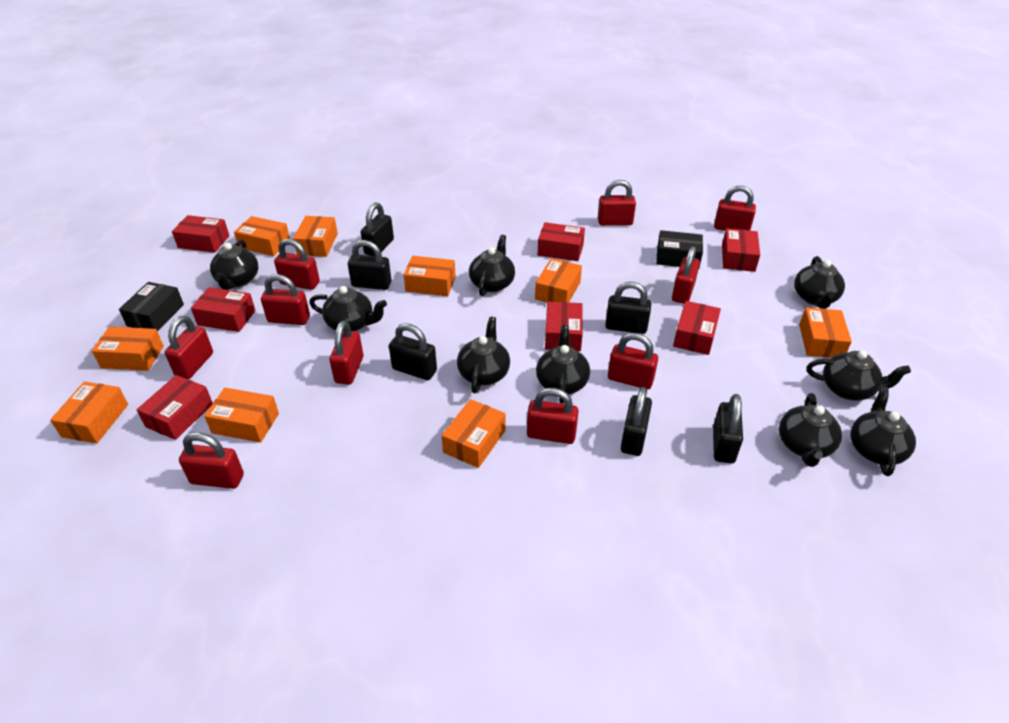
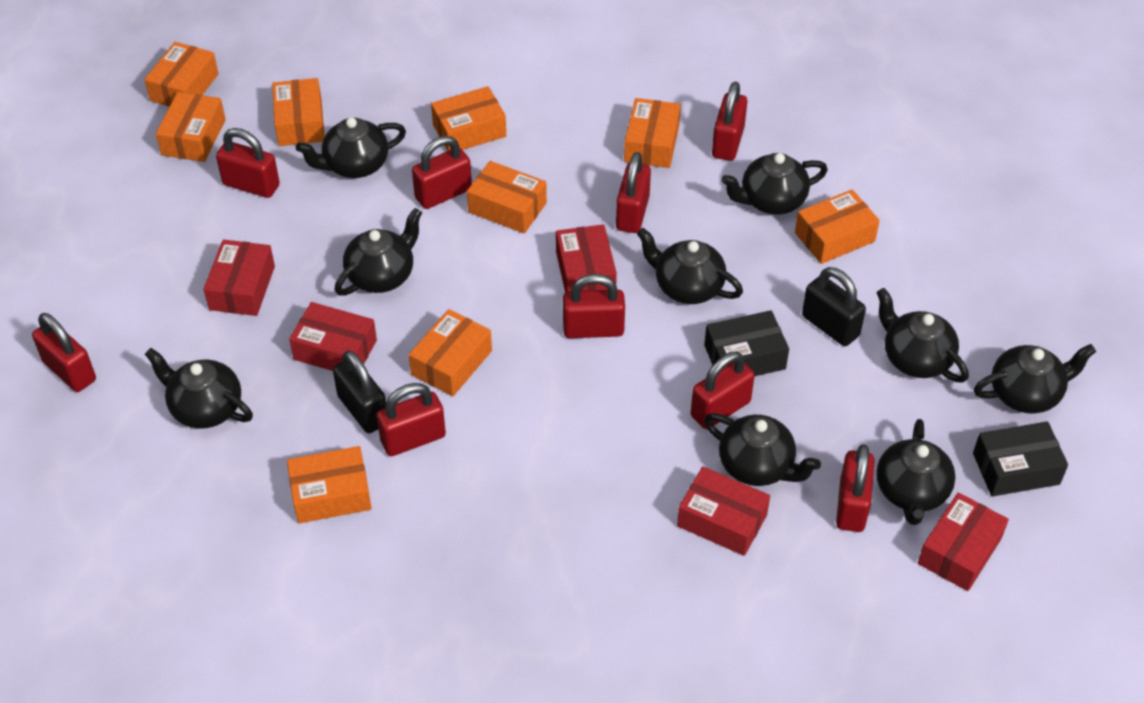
black padlock: [348,240,391,290] [361,202,394,256] [389,323,437,380] [605,282,651,334] [621,387,652,456] [713,394,743,464] = 6 -> [333,350,386,433] [802,267,866,346] = 2
red box: [137,375,213,440] [172,215,229,253] [191,287,256,332] [538,222,585,261] [545,302,583,351] [673,301,721,355] [722,228,760,272] = 7 -> [203,240,275,316] [289,302,377,371] [556,224,617,292] [677,466,770,556] [918,492,1009,591] = 5
red padlock: [165,316,213,379] [179,432,244,489] [261,274,310,325] [274,239,320,290] [329,320,363,385] [527,388,579,444] [598,180,636,226] [608,333,658,389] [672,246,700,304] [714,186,756,231] = 10 -> [32,313,96,392] [216,128,280,198] [376,383,446,456] [412,136,472,209] [563,274,625,338] [616,152,651,233] [691,352,755,429] [712,82,747,161] [836,444,875,532] = 9

